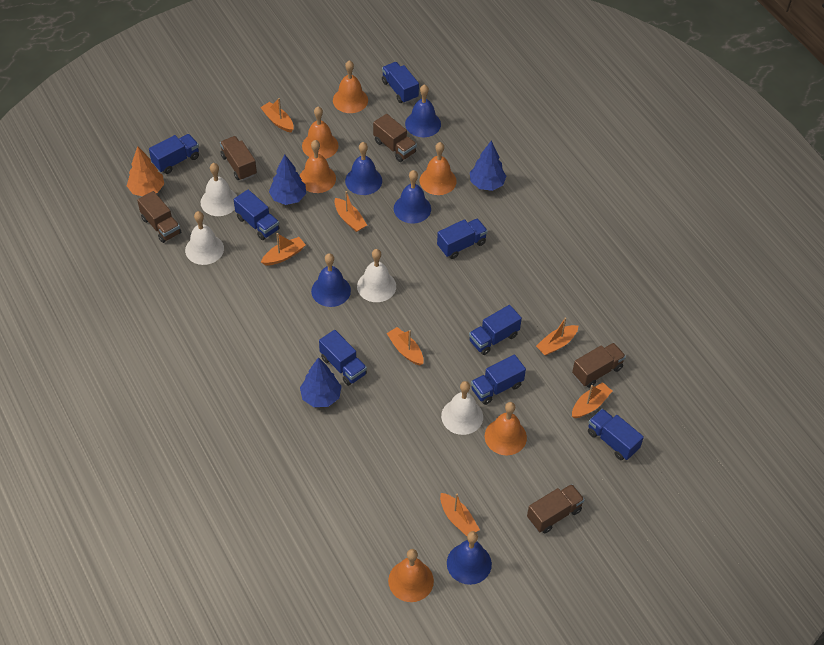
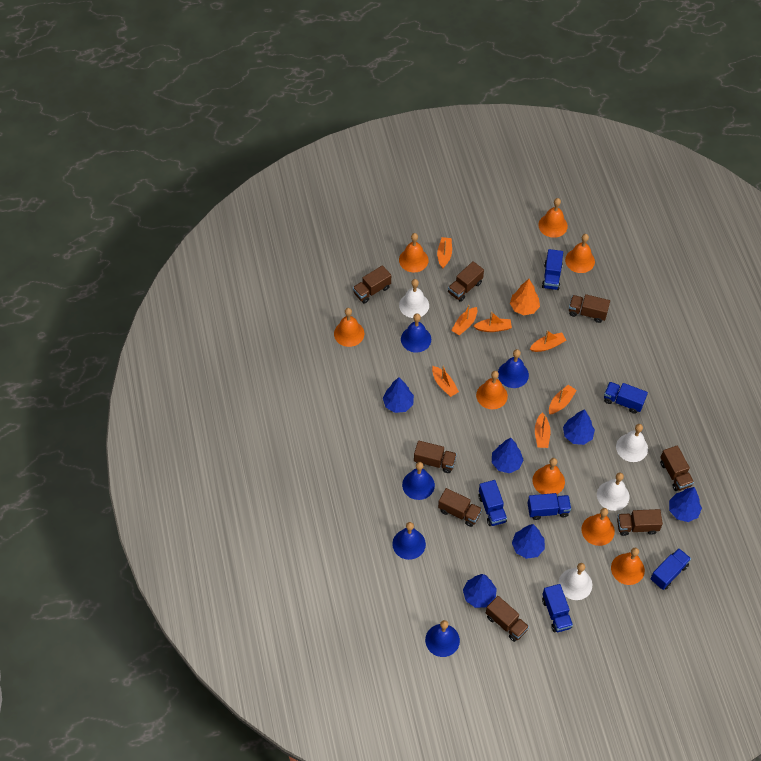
blue tree: [269,155,306,205] [300,357,342,407] [470,141,506,191] = 3 -> [383,377,414,413] [463,574,497,608] [492,438,523,473] [512,524,545,559] [563,409,595,445] [669,487,702,522] = 6
blue truck: [149,134,199,174] [234,190,280,240] [319,330,367,386] [382,62,419,103] [437,218,488,259] [469,305,522,355] [471,354,526,405] [588,409,644,460] = 8 -> [478,480,507,526] [527,493,571,520] [542,249,563,290] [542,584,573,632] [604,382,648,414] [650,548,691,590] = 6
brown truck: [137,191,181,243] [220,136,257,180] [373,114,417,162] [527,484,585,533] [572,343,626,388] = 5 -> [353,265,391,304] [414,441,457,473] [438,488,482,527] [448,261,484,302] [486,596,529,642] [569,294,610,323] [617,509,663,536] [660,445,694,491] = 8
orange bell: [300,140,336,193] [302,107,339,159] [333,60,368,113] [388,549,434,602] [420,142,457,195] [485,402,527,455] = 6 -> [334,308,364,347] [399,233,429,272] [476,371,508,409] [532,458,565,494] [538,198,568,238] [565,234,595,273] [581,508,615,546] [611,548,645,585] = 8

